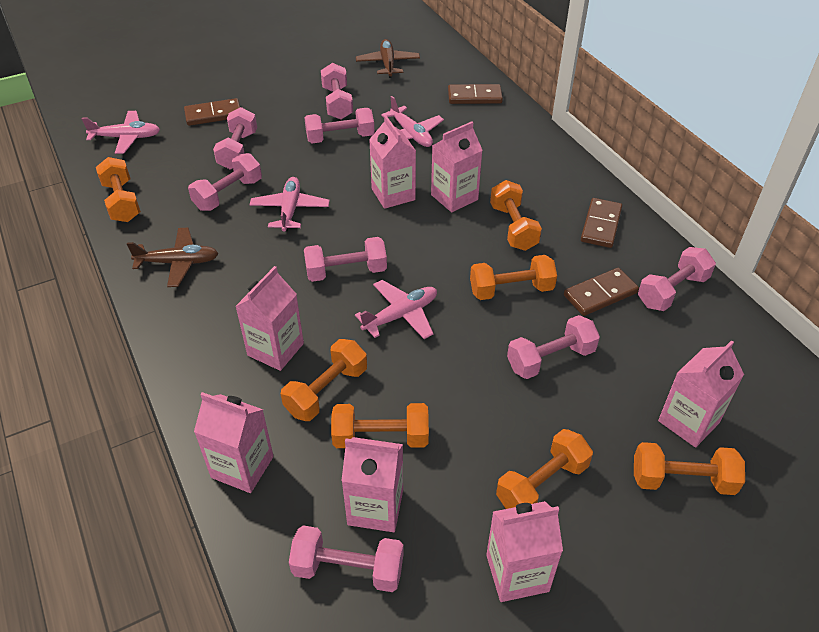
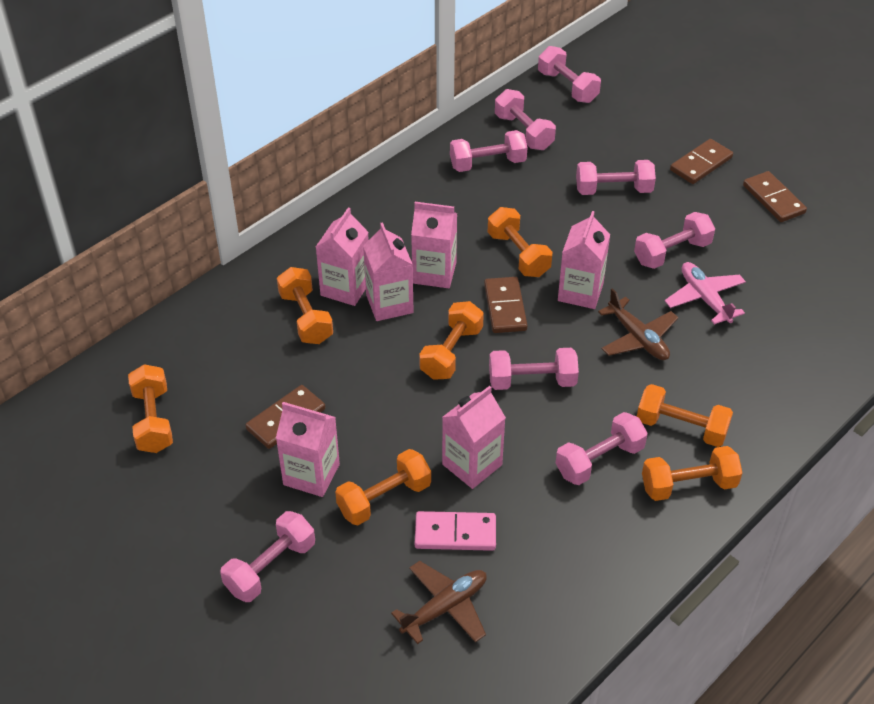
pink carton: [194,392,274,493] [235,266,304,371] [342,437,403,532] [369,115,416,209] [431,121,483,212] [486,501,563,602] [658,340,744,448] = 7 -> [276,402,340,497] [316,207,369,306] [363,222,414,321] [411,202,457,288] [442,386,506,489] [558,211,610,309] = 6
pink domino: none = 0 -> [415,511,496,551] = 1
pink plane: [82,111,160,154] [250,177,330,232] [355,280,437,339] [381,96,444,147] = 4 -> [665,262,746,325] = 1

